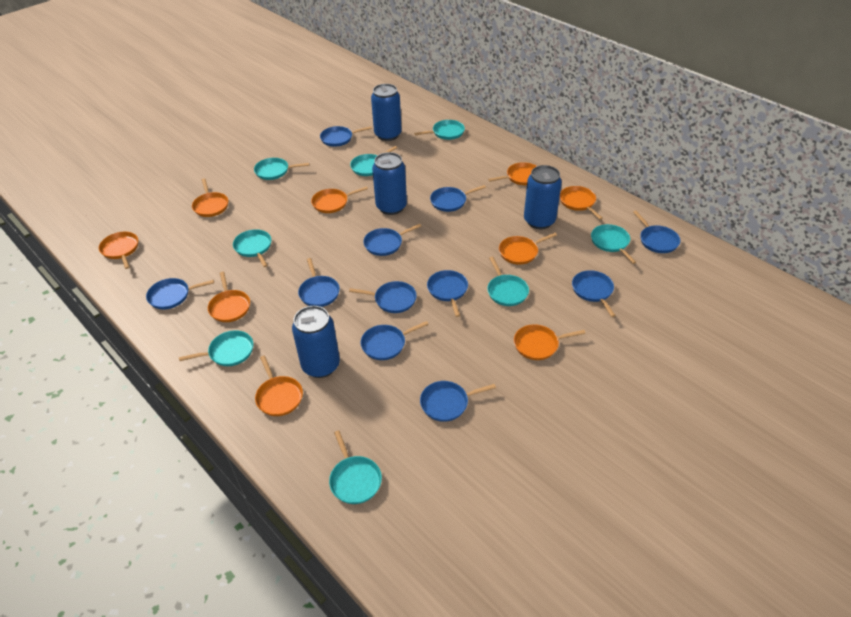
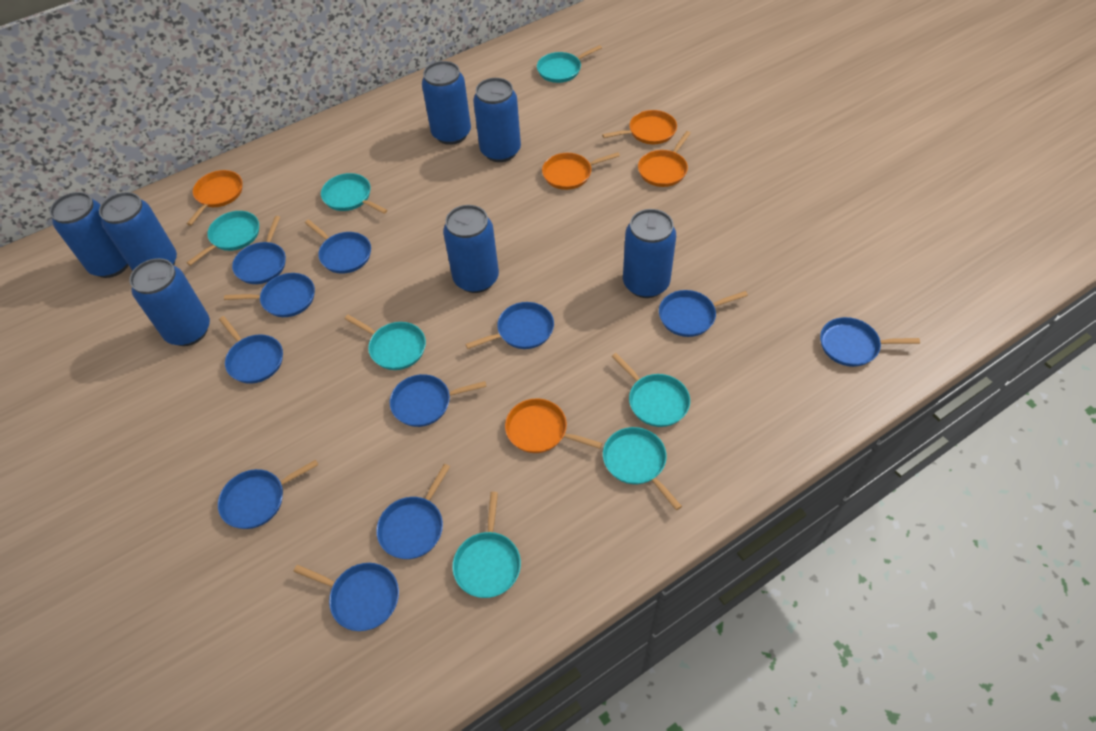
blue can: [292,306,340,378] [371,84,402,141] [372,152,407,215] [524,165,562,229] = 4 -> [50,192,129,278] [99,192,177,271] [129,258,210,346] [422,61,471,145] [443,205,499,293] [473,78,521,162] [623,209,676,298] = 7
orange pan: [99,232,138,269] [192,178,228,217] [208,272,250,322] [255,356,303,416] [311,186,368,213] [488,162,537,185] [499,233,557,265] [514,324,586,360] [560,186,603,220] = 9 -> [187,170,242,226] [505,398,602,453] [542,152,620,190] [602,110,677,144] [638,131,691,187] = 5
turquoise pan: [179,330,253,366] [233,229,271,267] [254,158,309,180] [329,430,382,504] [350,146,397,176] [414,120,465,140] [487,257,529,306] [591,224,636,264] = 8 -> [187,211,259,266] [321,173,387,214] [345,315,426,370] [452,492,521,598] [537,45,602,83] [603,427,682,510] [611,353,690,427] = 7

